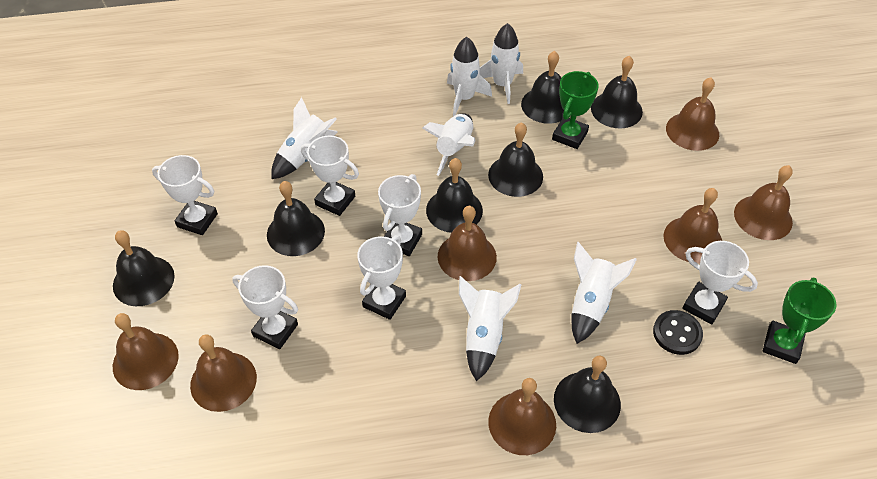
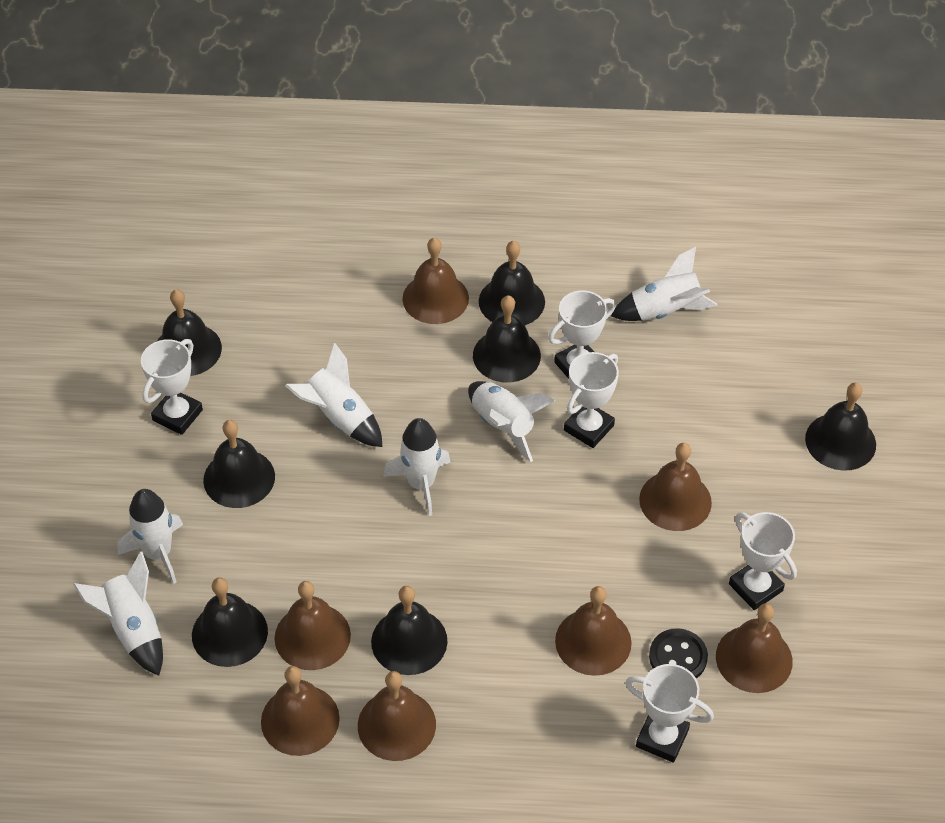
green trophy: [552,71,599,149] [763,277,836,364] = 2 -> none = 0
white trophy: [152,155,218,235] [232,265,298,349] [301,136,359,216] [357,235,406,320] [378,174,422,256] [682,241,758,324] = 6 -> [141,339,203,435] [548,290,616,379] [564,352,619,448] [625,664,714,763] [729,512,797,610] = 5

